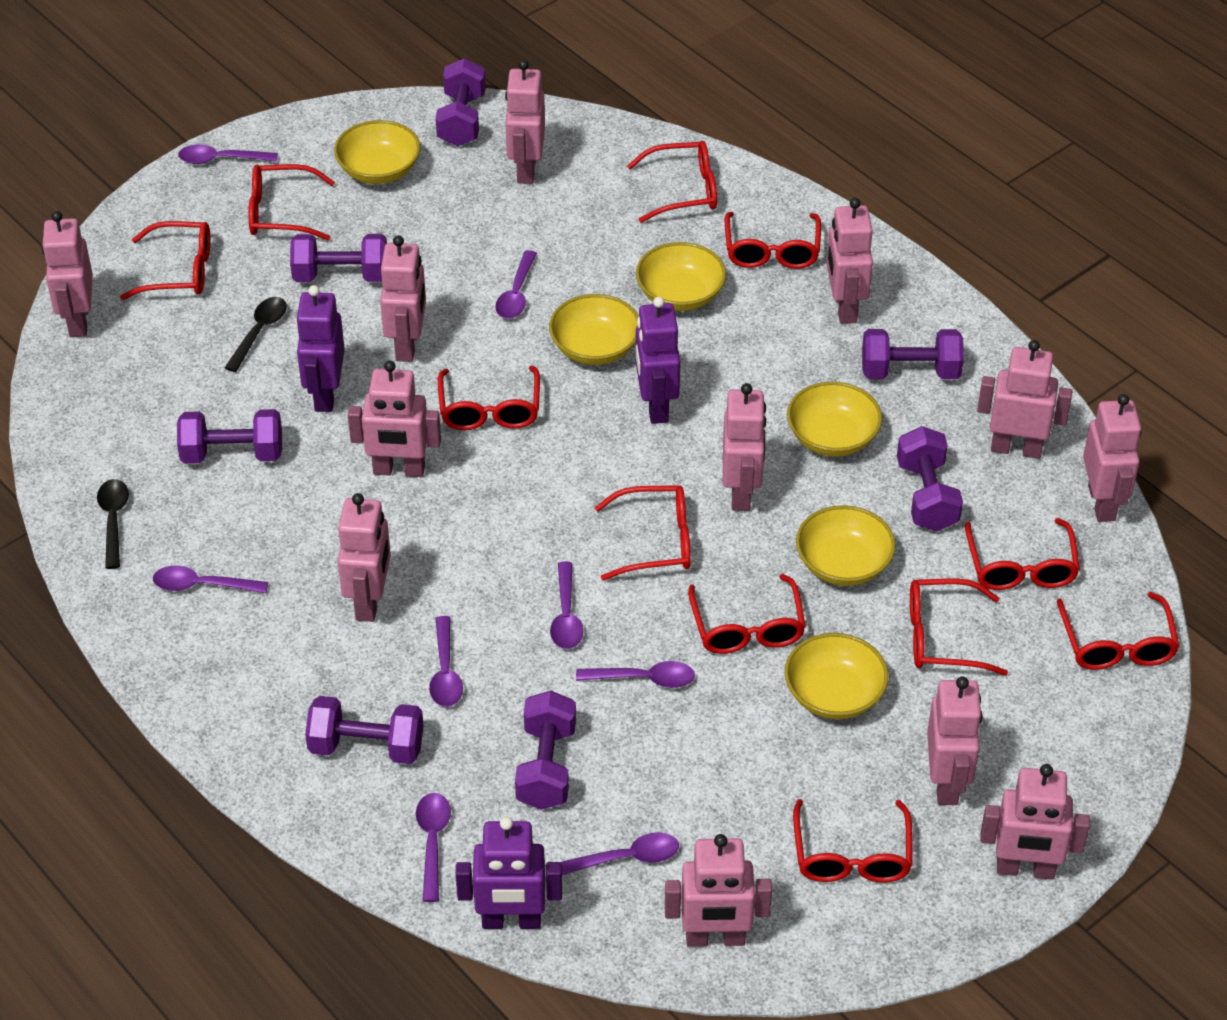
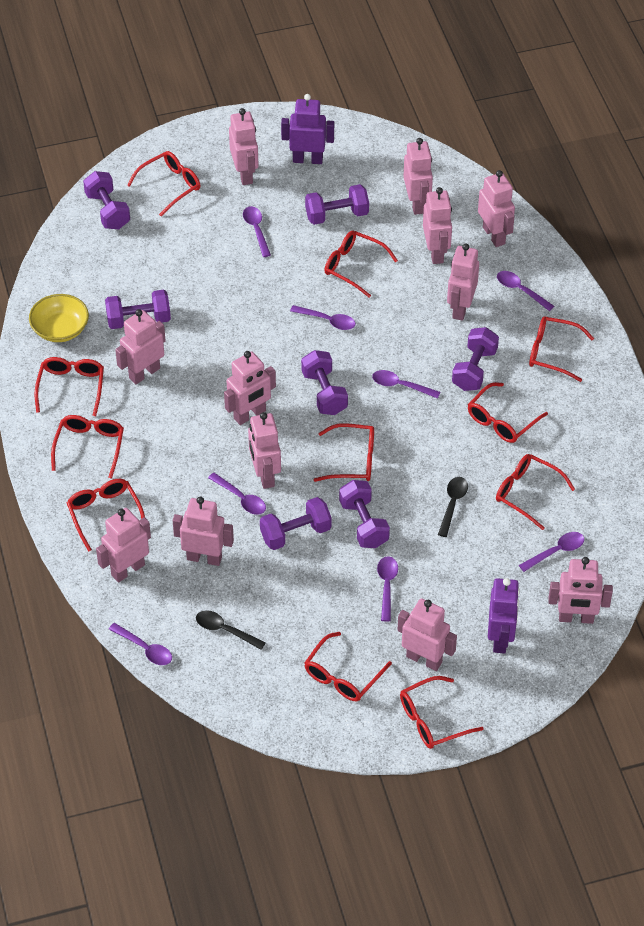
purple robot: [296,285,345,412] [455,817,562,929] [635,297,680,424] = 3 -> [281,94,334,164] [488,578,520,654] = 2
yellow bowl: [334,120,420,184] [549,294,639,365] [636,242,726,311] [785,633,889,719] [787,382,882,456] [796,505,896,586] = 6 -> [29,294,89,342] = 1

